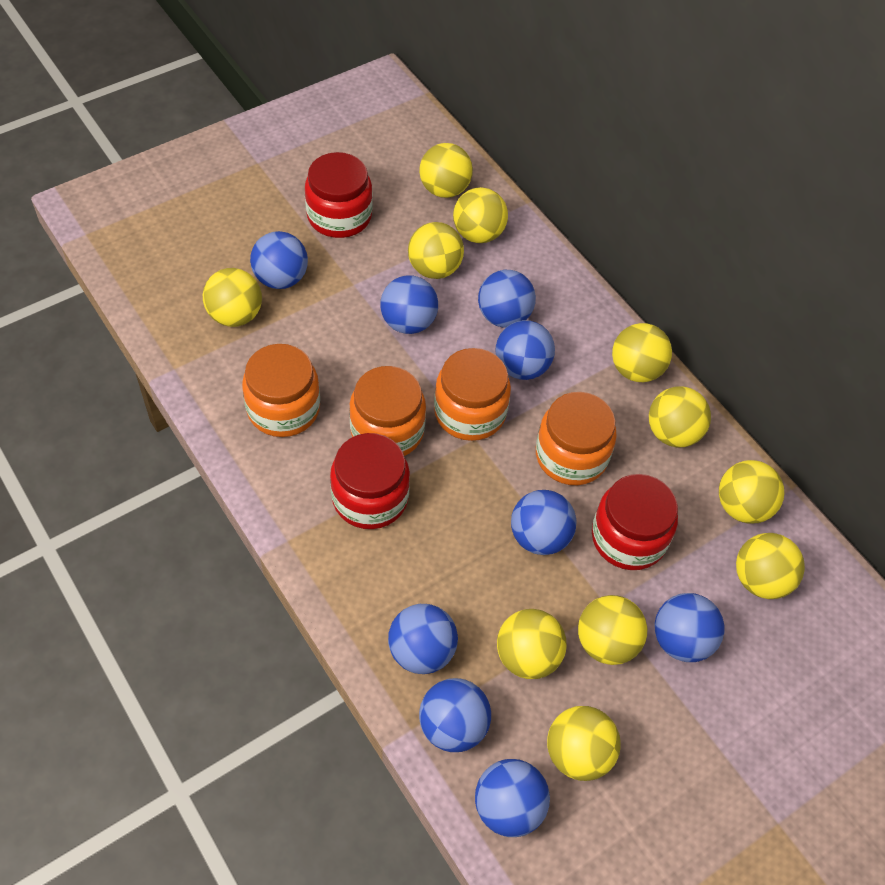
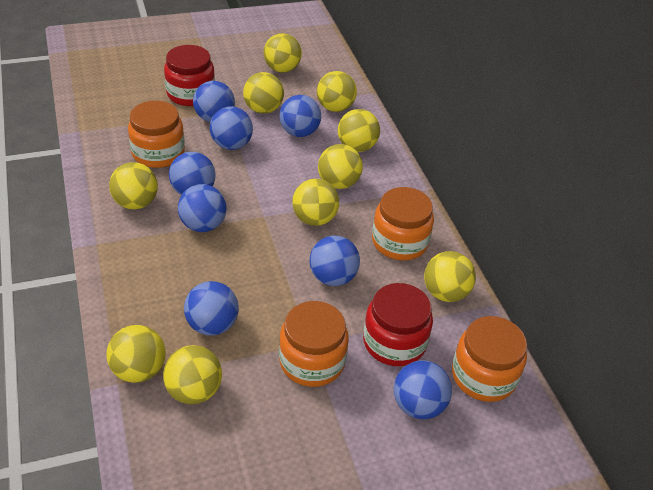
blue ball: [250,231,308,289] [380,275,438,334] [388,604,458,674] [419,678,491,752] [475,759,550,837] [478,270,536,328] [495,320,555,380] [511,490,577,555] [655,593,724,662] = 9 -> [169,152,216,195] [178,184,227,232] [184,281,239,336] [193,81,235,122] [210,106,253,150] [279,95,321,137] [310,236,360,286] [394,360,452,419] = 8
red jar: [305,152,373,238] [330,433,410,529] [592,474,678,570] = 3 -> [164,45,215,106] [363,283,433,366] = 2
yellow ball: [203,268,262,327] [408,222,464,279] [419,143,473,198] [453,187,508,243] [497,609,567,679] [547,706,621,781] [578,595,647,665] [612,323,672,382] [649,386,711,448] [719,460,784,524] [736,533,805,599] = 11 -> [106,325,166,383] [109,162,158,209] [163,345,222,404] [243,72,284,114] [264,33,302,73] [292,179,339,226] [317,71,357,112] [318,144,363,189] [338,109,380,152] [424,251,476,302] = 10

